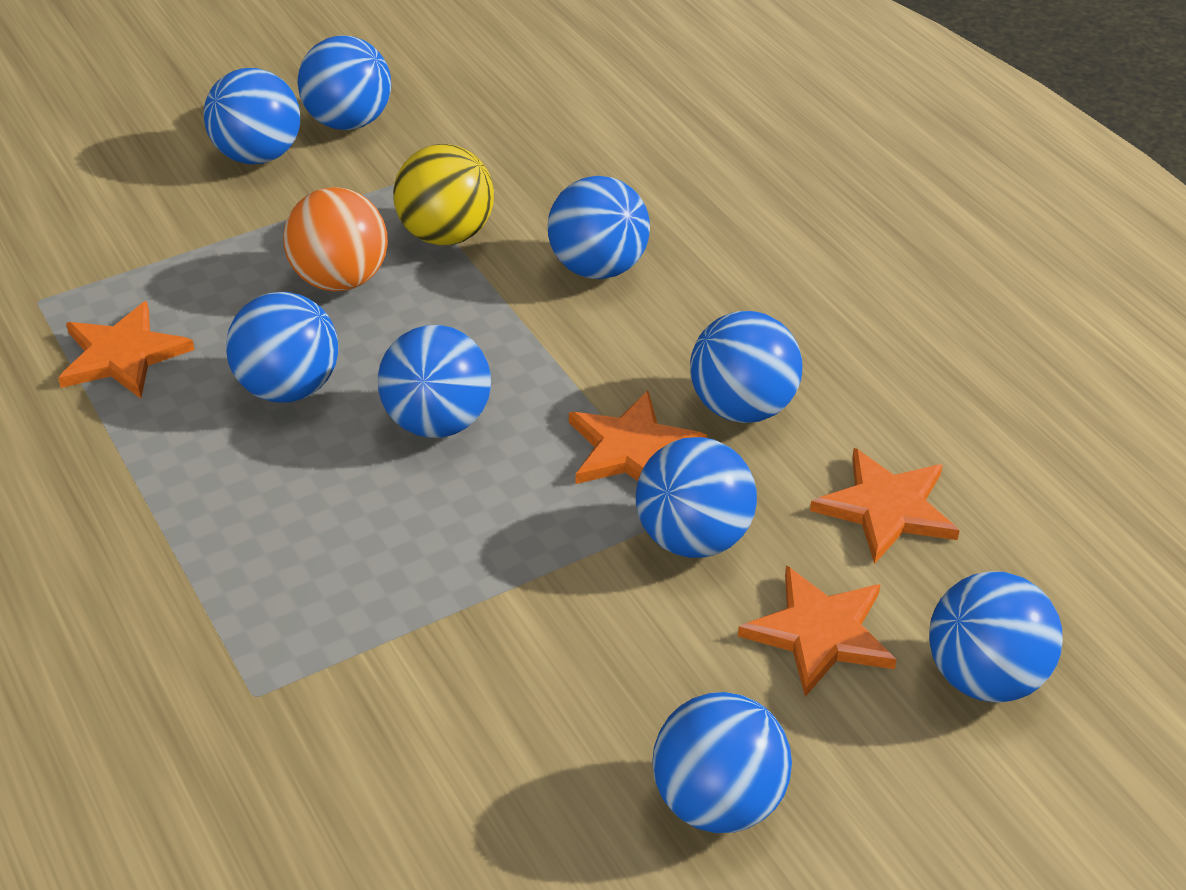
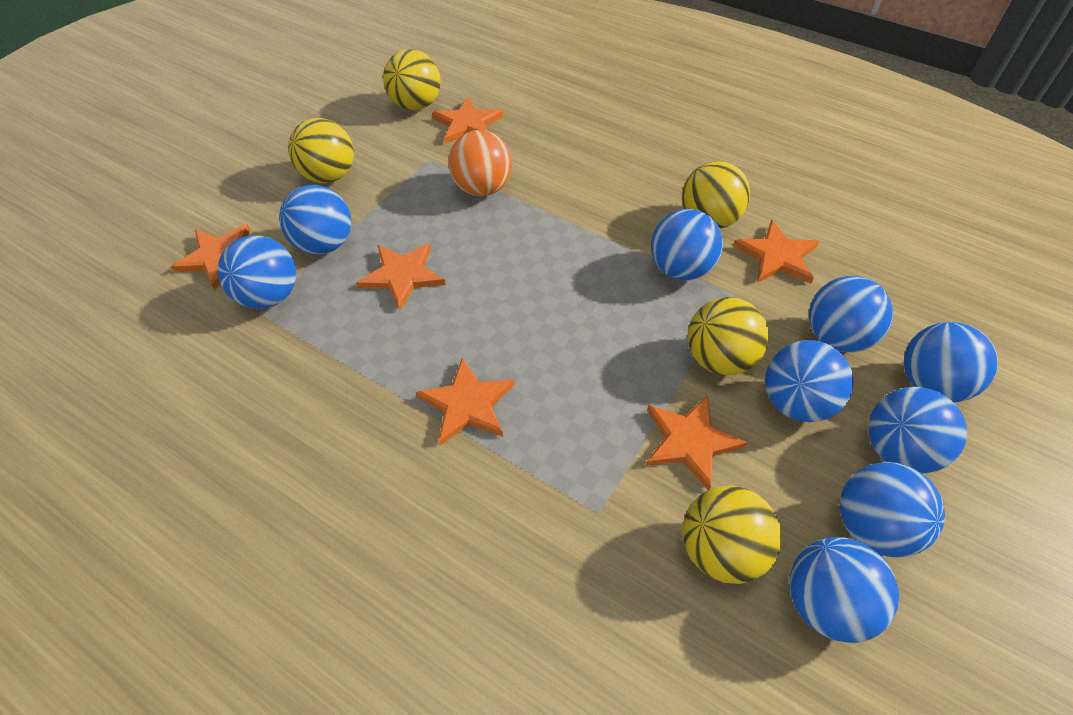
orange star: [58,301,195,399] [569,390,707,484] [738,566,897,697] [810,448,960,564] = 4 -> [171,224,250,290] [356,243,446,311] [416,357,515,445] [432,97,503,144] [646,395,748,490] [733,220,819,283] = 6
yellow ball: [393,144,494,245] = 1 -> [288,118,354,183] [383,49,441,110] [682,161,750,229] [682,485,782,584] [688,297,769,375] = 5

